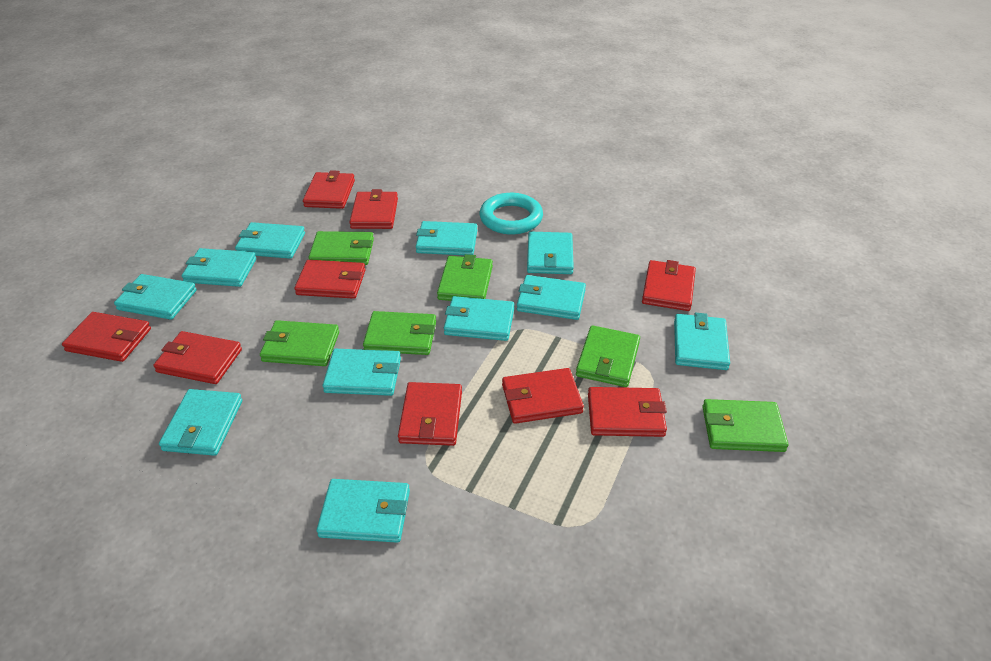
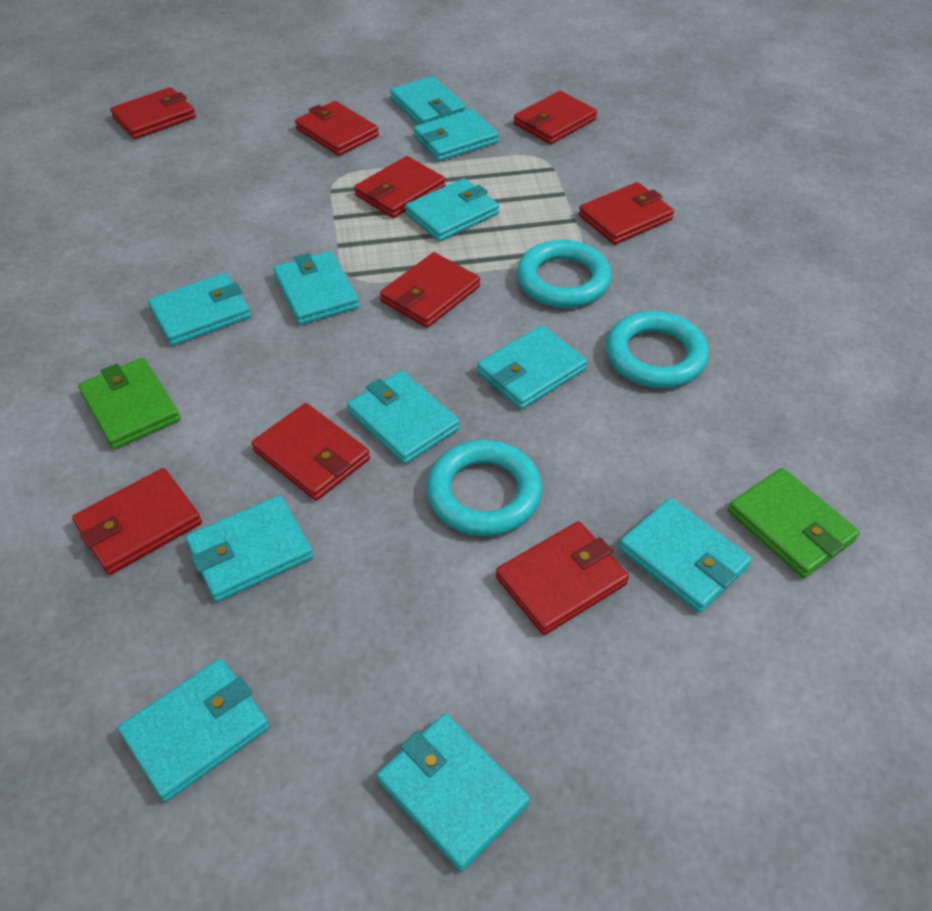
green wallet: [260,320,339,366] [309,231,374,265] [363,311,436,355] [437,254,493,301] [576,325,640,387] [702,399,789,452] = 6 -> [78,358,181,449] [728,468,860,578] = 2
turquoise ring: [480,193,543,235] = 1 -> [427,440,542,536] [517,240,612,308] [606,311,709,388] = 3

